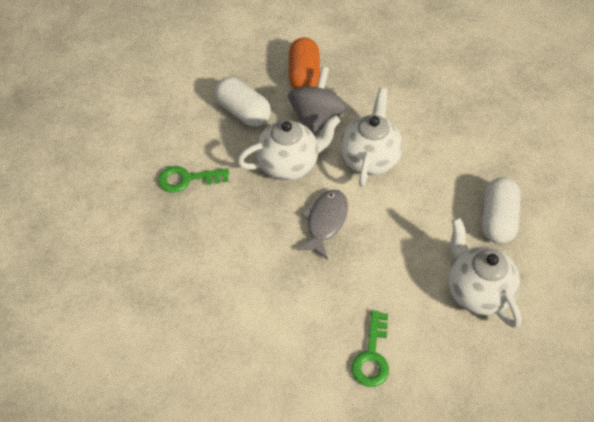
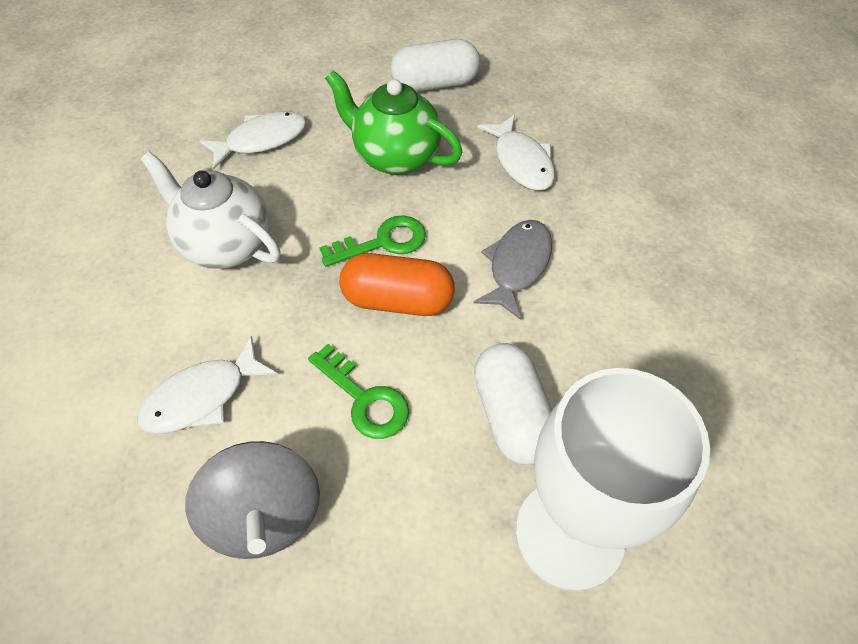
green teapot: none = 0 -> [325,70,463,175] = 1
white fish: none = 0 -> [137,336,277,434] [199,111,306,169] [477,114,555,191] = 3
white goblet: none = 0 -> [516,368,710,591] = 1
white teapot: [237,115,340,180] [340,88,403,187] [448,217,522,328] = 3 -> [141,151,281,269] = 1

